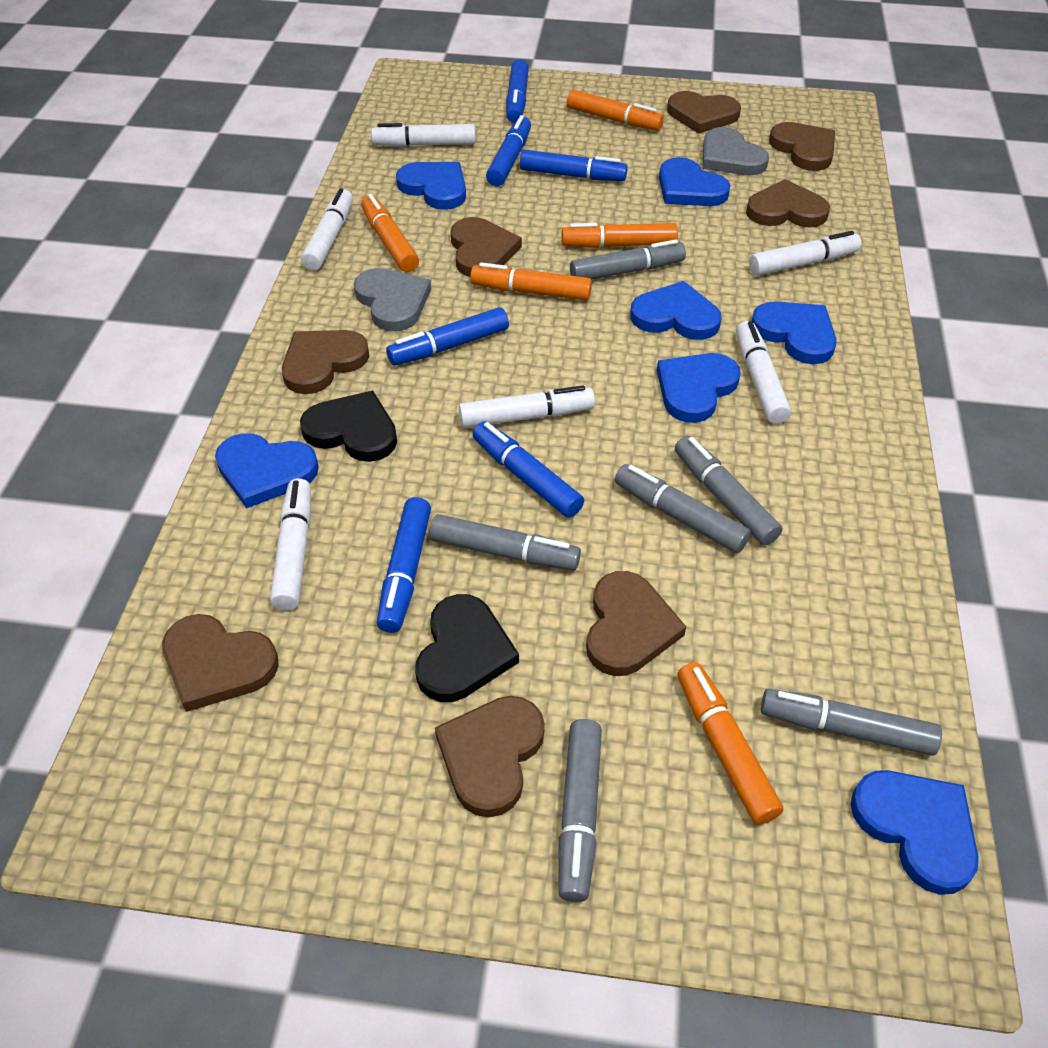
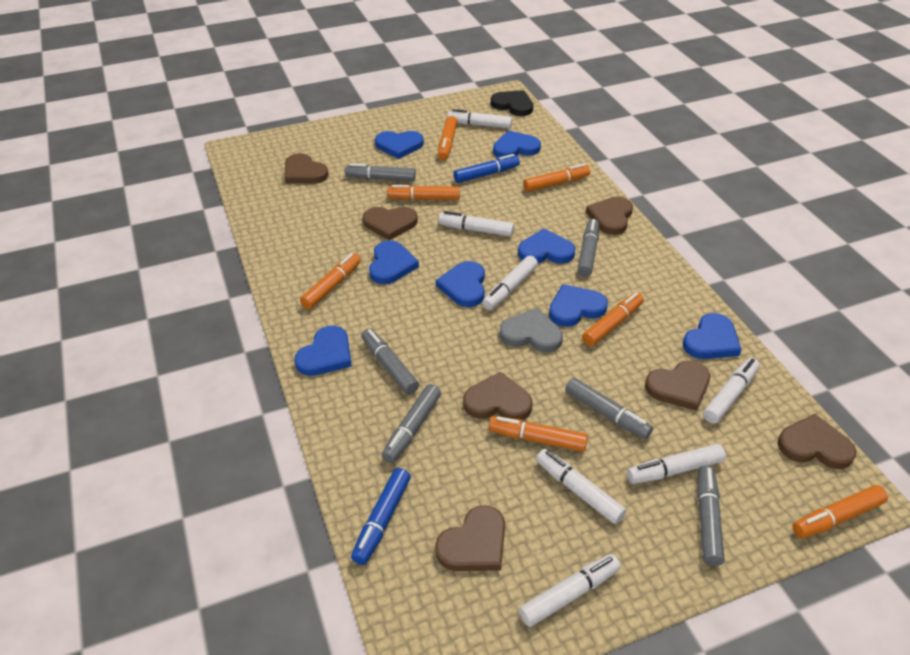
black heart: [300,391,397,462] [415,594,519,702] = 2 -> [491,90,533,116] = 1
blue heart: [215,433,319,508] [396,162,466,210] [630,281,722,340] [657,353,741,423] [659,157,731,206] [752,301,837,364] [850,770,979,895] = 7 -> [295,326,352,376] [369,240,419,284] [375,131,424,159] [436,261,485,307] [493,131,541,158] [518,229,575,264] [549,284,608,327] [683,313,741,359] = 8
blue marker: [377,497,431,633] [386,307,509,365] [473,422,584,518] [486,115,531,186] [506,59,529,123] [520,150,628,181] = 6 -> [351,468,411,565] [453,154,520,183] = 2
brown heart: [162,614,279,712] [282,330,369,394] [435,696,545,818] [451,217,522,277] [586,571,686,676] [667,91,741,134] [746,179,830,227] [769,122,835,171] = 8 -> [284,153,329,184] [363,207,418,240] [435,505,505,571] [463,371,533,420] [586,196,633,235] [645,361,710,411] [777,414,856,469] = 7
grey heart: [354,268,431,331] [702,127,769,175] = 2 -> [499,308,563,352] = 1
orange marker: [361,194,419,272] [470,262,592,301] [561,223,678,248] [567,89,664,131] [677,662,783,825] = 5 -> [300,253,361,309] [387,185,460,200] [438,116,457,160] [489,416,588,452] [523,164,590,192] [582,292,644,347] [792,485,888,538] = 7
white marker: [270,478,311,611] [301,188,353,271] [371,123,476,147] [459,385,595,428] [736,321,791,424] [749,231,861,276] = 6 -> [438,211,514,237] [447,109,512,129] [482,256,538,310] [519,554,621,627] [536,449,626,524] [627,444,726,484] [703,358,760,424] = 7

